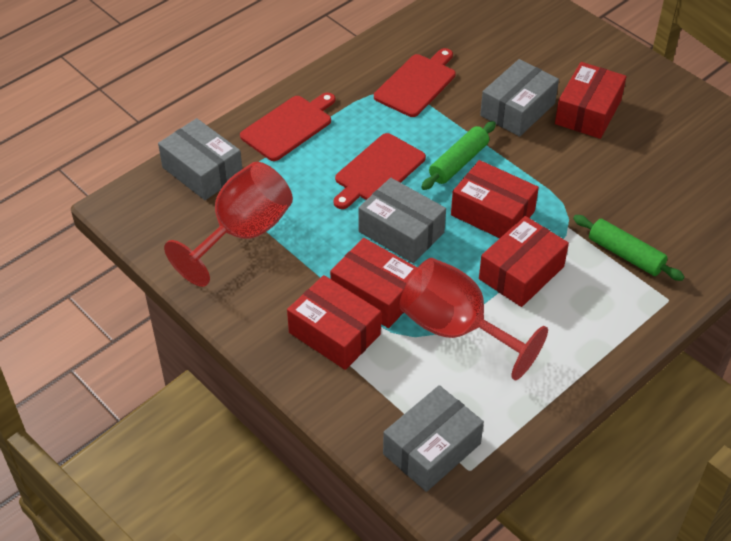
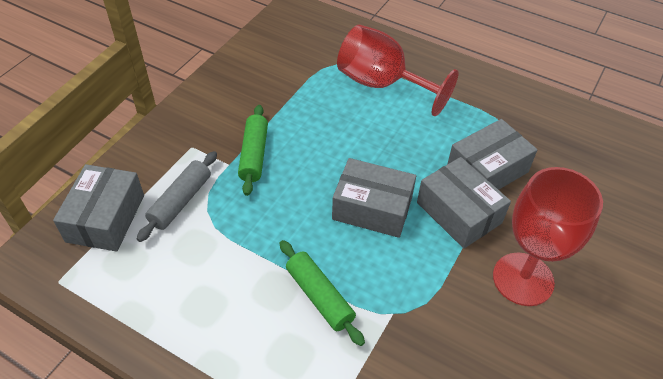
grey rolling pin: none = 0 -> [137,151,217,242] = 1
red box: [287,275,381,370] [330,238,418,328] [451,160,539,238] [479,216,569,307] [555,62,626,139] = 5 -> none = 0
red cutting board: [240,92,335,161] [333,133,426,209] [374,48,456,117] = 3 -> none = 0

